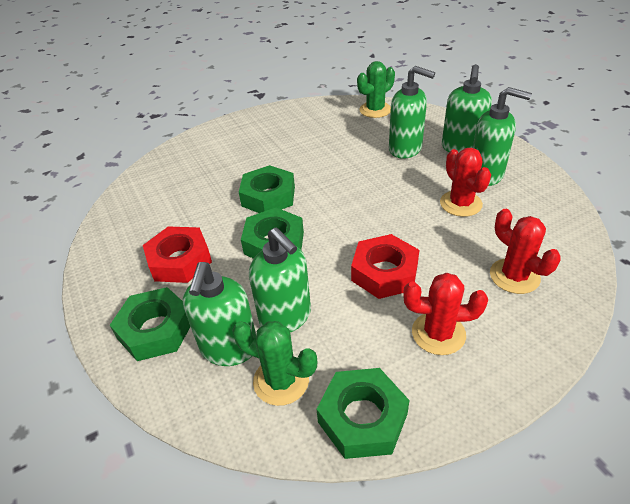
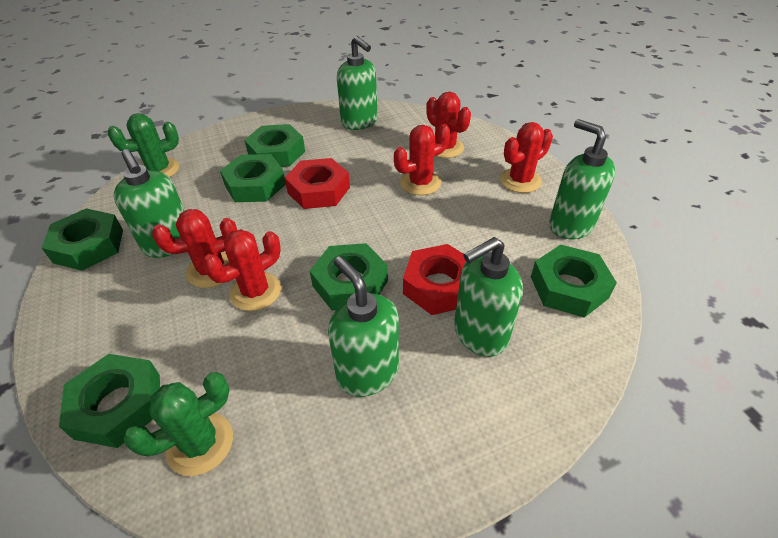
green nut: [110,287,191,361] [239,165,295,213] [241,207,304,259] [317,368,409,459] = 4 -> [42,208,123,271] [59,354,160,448] [220,154,286,202] [244,124,305,167] [310,243,388,311] [531,245,617,318] = 6
red cactus: [403,273,488,355] [440,148,491,217] [490,209,561,294] = 3 -> [152,209,237,288] [203,229,281,311] [394,124,450,195] [426,92,471,158] [500,122,553,193] = 5

